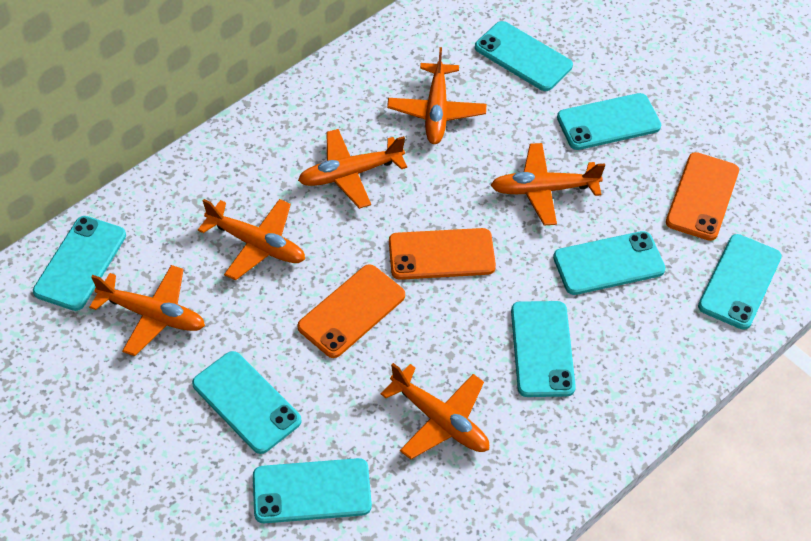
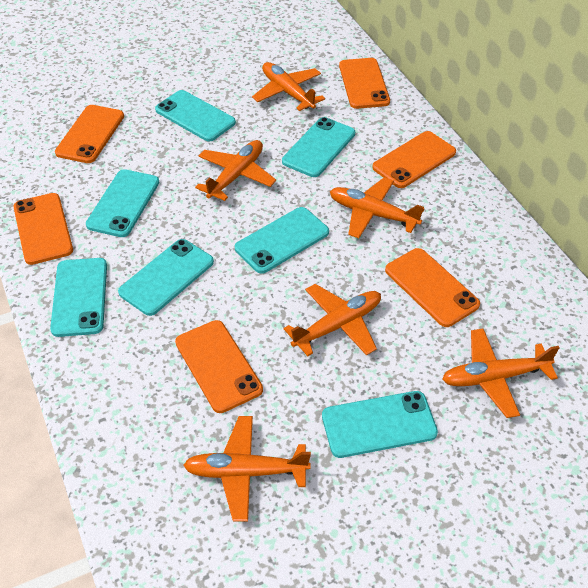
orange phone: [297,264,405,358] [389,228,496,280] [666,152,739,241] = 3 -> [13,193,73,265] [55,105,124,163] [175,320,263,413] [339,58,390,109] [372,131,456,188] [385,248,480,327] = 6
turquoise phone: [33,216,126,311] [192,351,302,454] [253,458,372,523] [475,21,573,91] [511,301,576,397] [553,231,666,295] [557,93,661,150] [698,234,782,330] = 8 -> [50,258,107,337] [86,169,159,237] [118,239,214,316] [155,90,236,142] [235,207,329,274] [282,117,355,177] [322,391,438,458] = 7

